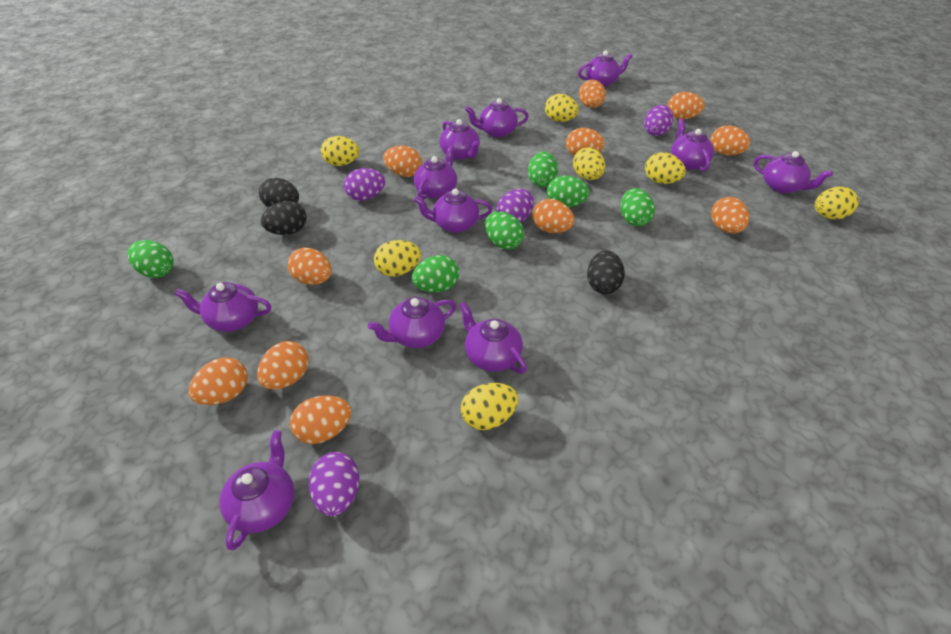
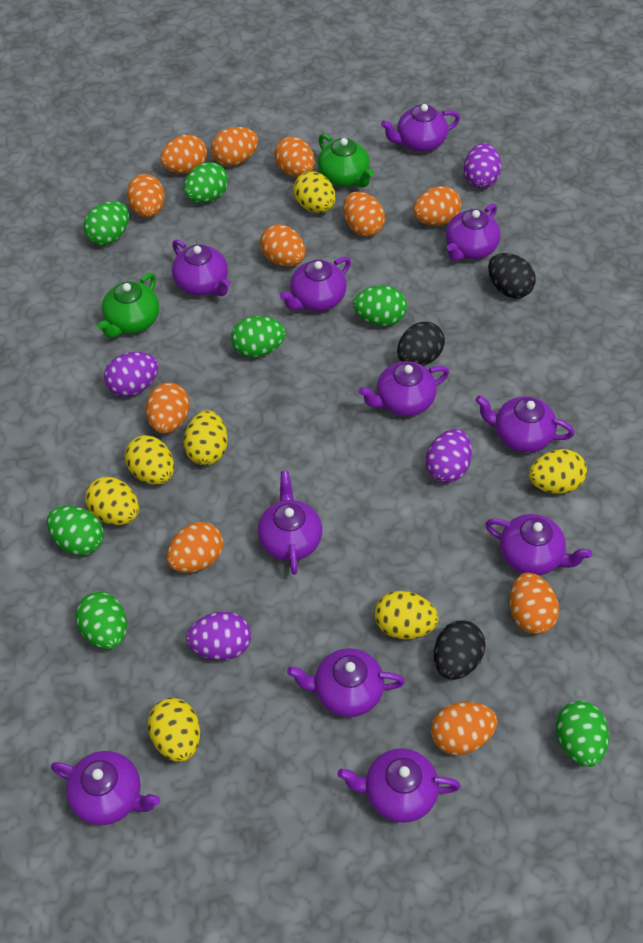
green egg: [127,240,174,278] [412,255,459,293] [485,211,524,250] [528,152,558,187] [547,176,589,207] [621,188,655,226] = 6 -> [47,506,104,555] [75,592,127,649] [84,201,129,246] [184,162,228,203] [231,316,285,358] [353,285,407,326] [556,701,609,767] = 7
green teapot: none = 0 -> [97,273,159,338] [318,134,374,187] = 2

